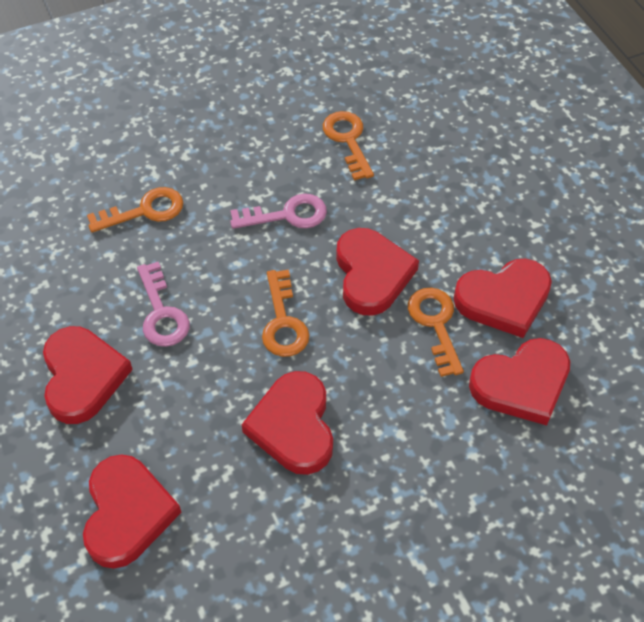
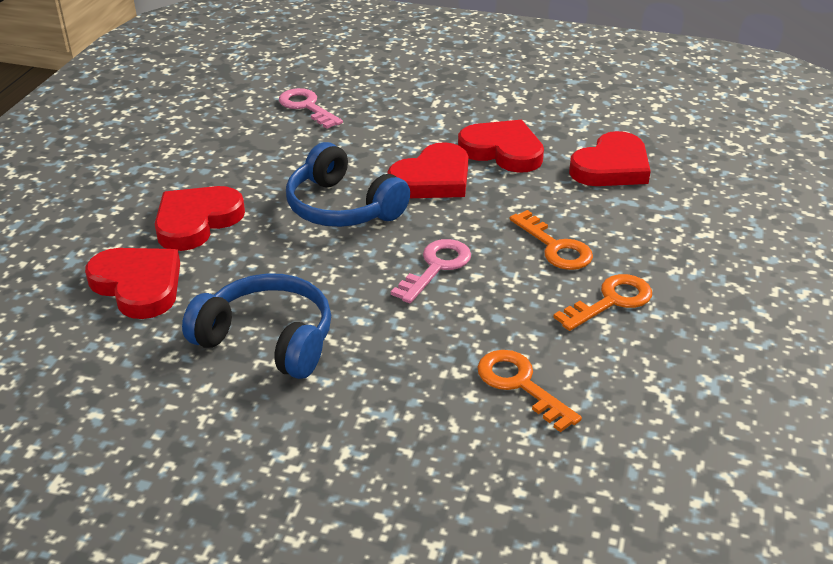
blue headphones: none = 0 -> [182,273,331,379] [286,142,410,227] = 2
orange key: [87,187,183,233] [262,269,310,357] [323,111,374,180] [408,288,464,377] = 4 -> [478,350,582,432] [509,210,593,270] [553,274,652,331] = 3
red heart: [43,326,133,424] [83,454,182,569] [242,371,333,475] [336,228,419,316] [454,259,552,338] [469,338,570,425] = 6 -> [85,248,180,319] [155,186,245,251] [388,142,469,198] [458,120,544,173] [569,131,651,186] = 5

